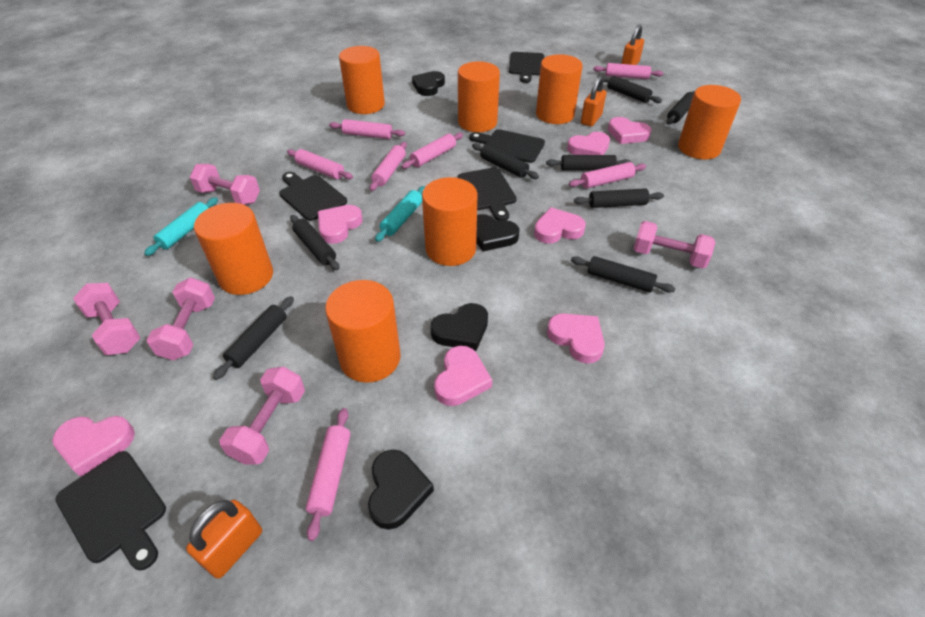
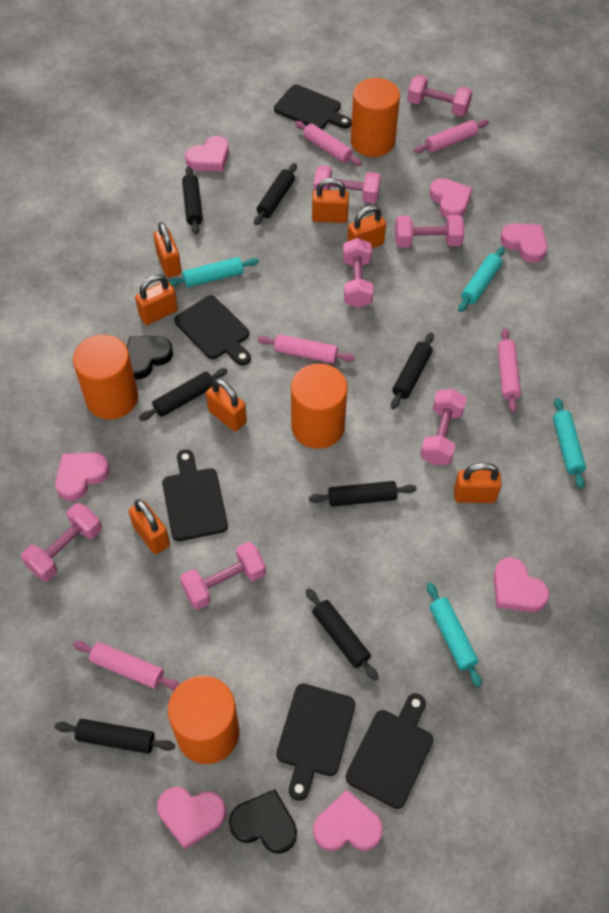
black heart: [368,450,434,530] [412,71,445,96] [430,303,488,351] [476,214,520,251] = 4 -> [127,337,173,379] [229,789,297,854] = 2
black rolling pin: [213,296,294,380] [290,215,340,270] [472,143,539,179] [546,155,631,171] [571,256,675,293] [574,188,664,208] [602,76,662,103] [666,91,695,125] = 8 -> [55,719,175,754] [139,368,228,421] [182,166,203,235] [254,163,297,225] [306,588,379,681] [309,481,416,507] [391,333,434,409] = 7
orange cylinder: [194,203,273,295] [325,280,400,383] [339,46,385,114] [422,177,478,266] [458,61,500,132] [536,54,583,124] [678,85,741,160] = 7 -> [73,335,138,420] [168,676,239,764] [291,364,348,449] [351,78,400,157] = 4
orange padlock: [186,500,262,579] [581,76,606,126] [621,24,644,65] = 3 -> [129,499,170,554] [135,274,178,325] [154,222,182,278] [206,378,247,431] [312,178,349,223] [347,205,386,248] [454,462,502,503] = 7
pink dumbbell: [73,283,141,355] [147,278,215,360] [190,164,260,205] [219,367,305,465] [633,221,715,268] = 5 -> [21,503,102,581] [180,542,266,610] [314,166,381,204] [343,238,374,308] [395,215,464,248] [407,75,472,116] [421,389,467,465] = 7
pink rolling pin: [287,149,353,179] [306,408,351,541] [329,119,405,139] [370,142,407,191] [401,133,463,169] [569,162,646,189] [593,63,663,79] = 7 -> [73,641,180,690] [257,334,355,363] [295,121,362,166] [414,120,489,153] [498,328,521,413] = 5
turquoise rolling pin: [144,197,218,256] [375,186,425,242] = 2 -> [168,257,259,288] [427,582,482,687] [458,247,505,312] [553,398,586,489] = 4

